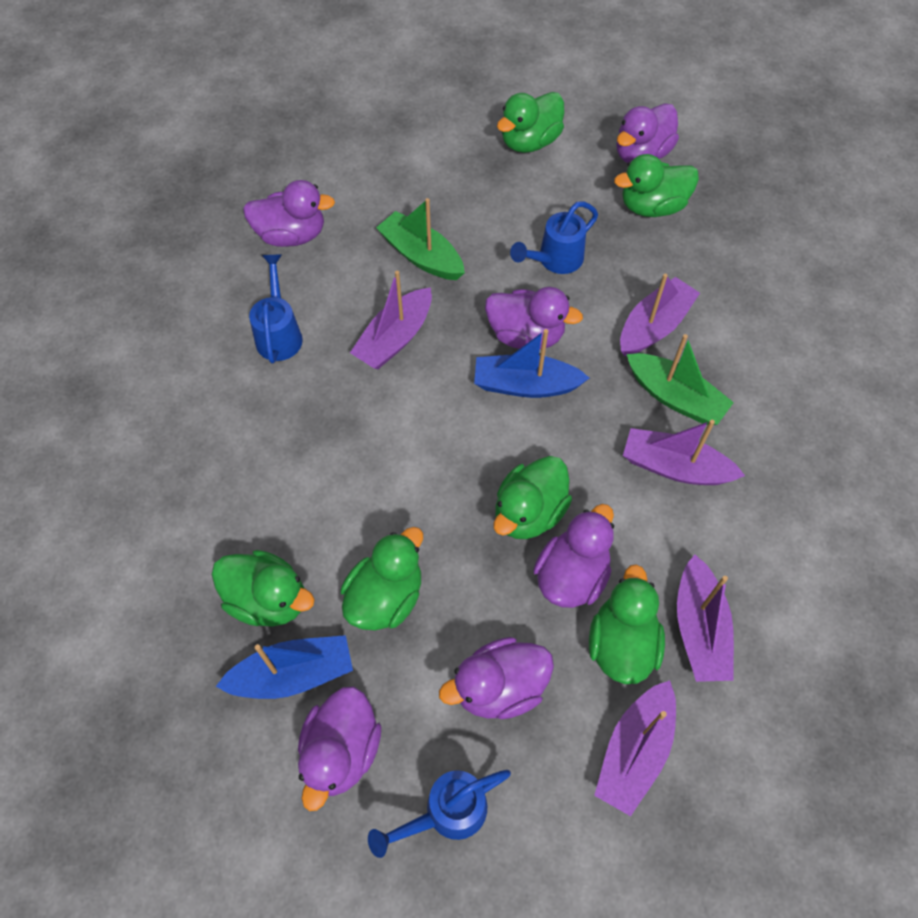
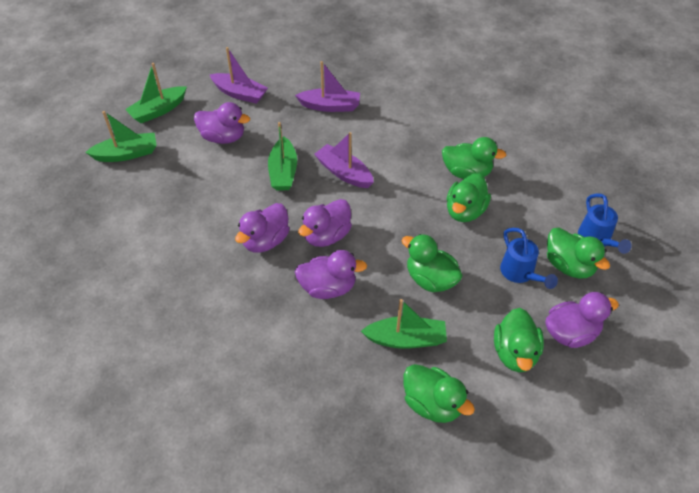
blue boat: [216,635,353,699] [474,329,589,398] = 2 -> none = 0
blue watering can: [249,254,303,363] [368,770,511,858] [510,201,598,274] = 3 -> [500,228,558,289] [578,194,632,254] = 2
green boat: [376,198,465,280] [627,334,734,425] = 2 -> [85,111,157,162] [125,63,187,123] [268,122,297,190] [361,299,447,349] = 4
purple boat: [350,271,432,369] [594,680,676,816] [620,274,700,356] [623,420,745,485] [677,554,734,682] = 5 -> [210,47,268,104] [295,61,360,112] [314,132,374,188] = 3
purple duck: [243,180,335,247] [298,686,381,811] [439,637,554,719] [485,287,583,349] [533,504,614,608] [616,103,679,163] = 6 -> [194,102,250,144] [235,203,290,252] [295,250,367,299] [298,199,352,247] [545,292,619,348] = 5

